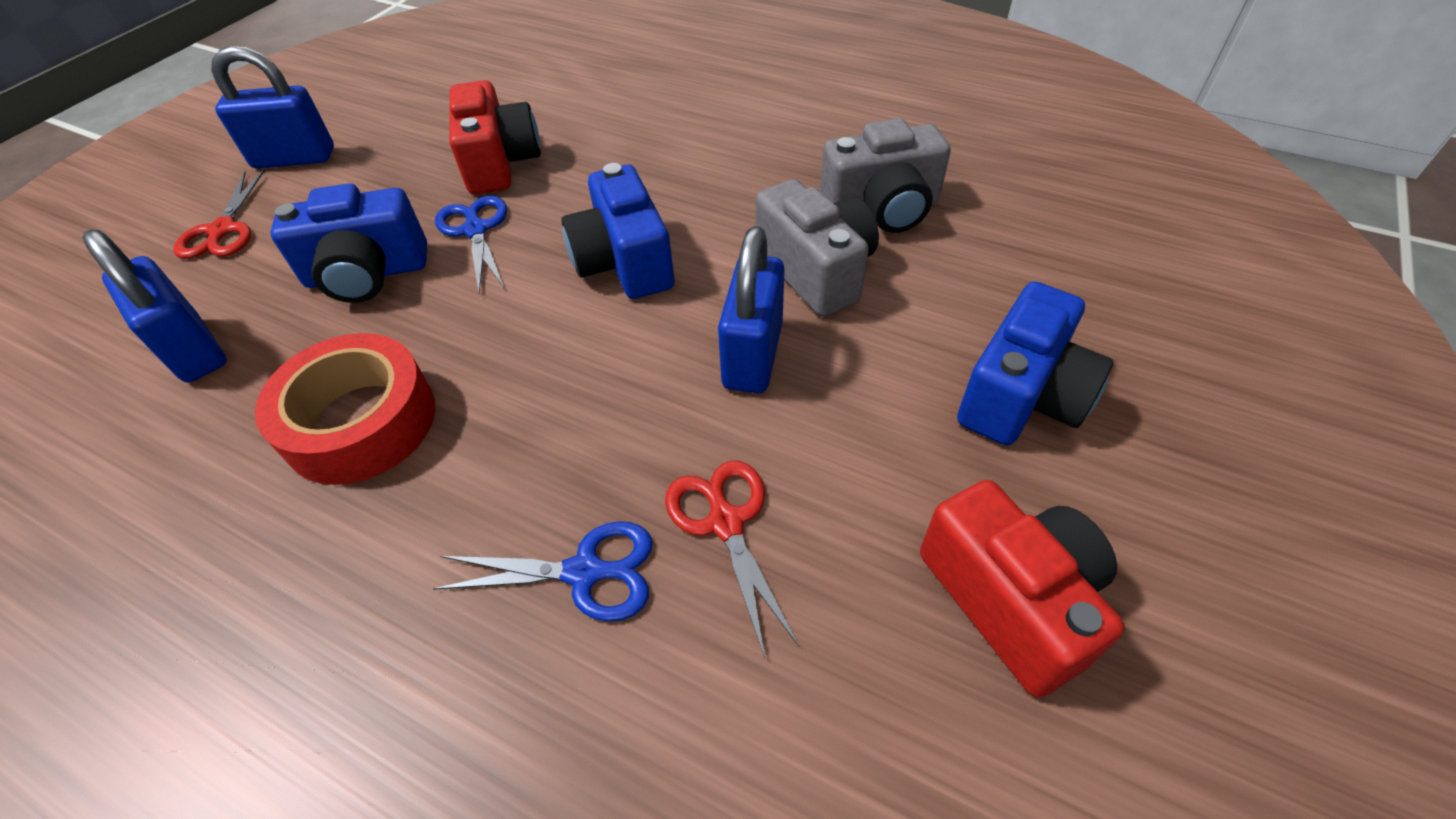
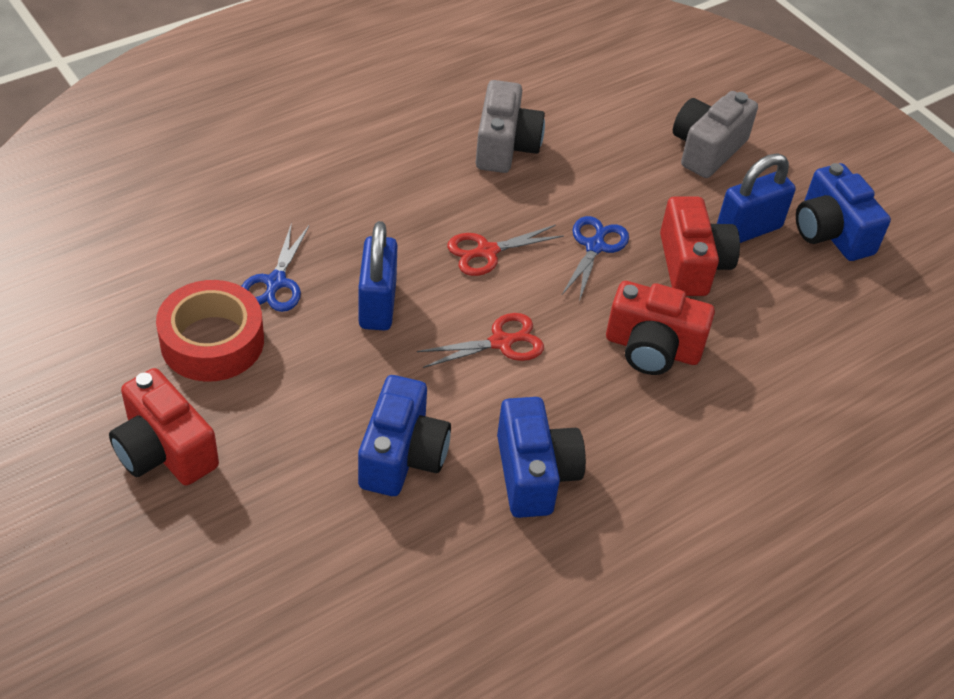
blue padlock: [82,229,227,383] [211,45,334,168] [718,226,785,393] = 3 -> [358,221,397,330] [717,154,795,243] = 2
red camera: [449,80,541,194] [920,480,1125,697] = 2 -> [109,368,219,486] [606,281,715,375] [660,196,740,296] = 3

